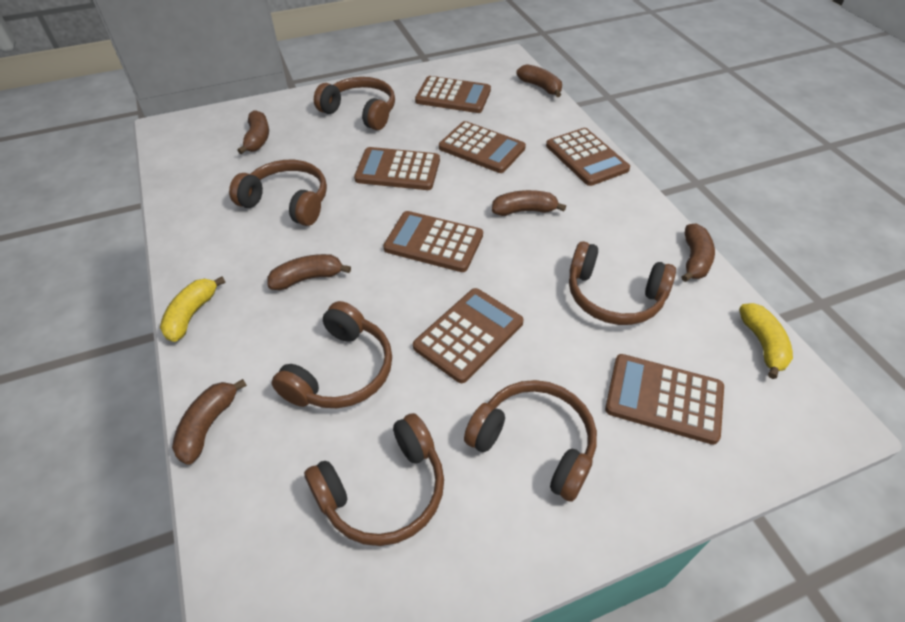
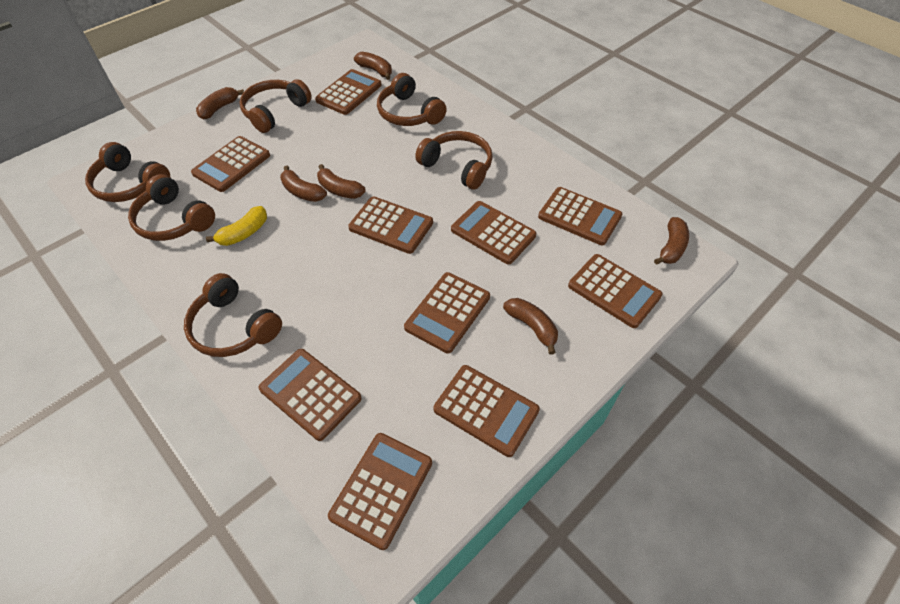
brown calculator: [354,147,440,190] [383,211,483,272] [413,288,524,383] [415,76,491,113] [439,121,526,173] [546,128,630,186] [605,354,724,445] = 7 -> [191,136,270,192] [258,349,362,441] [315,69,382,115] [328,433,432,550] [348,196,433,254] [404,272,490,353] [434,365,540,457] [451,201,536,264] [538,187,622,245] [568,254,663,328] = 10
yellow banana: [160,276,226,342] [739,303,793,379] = 2 -> [206,206,267,246] = 1

